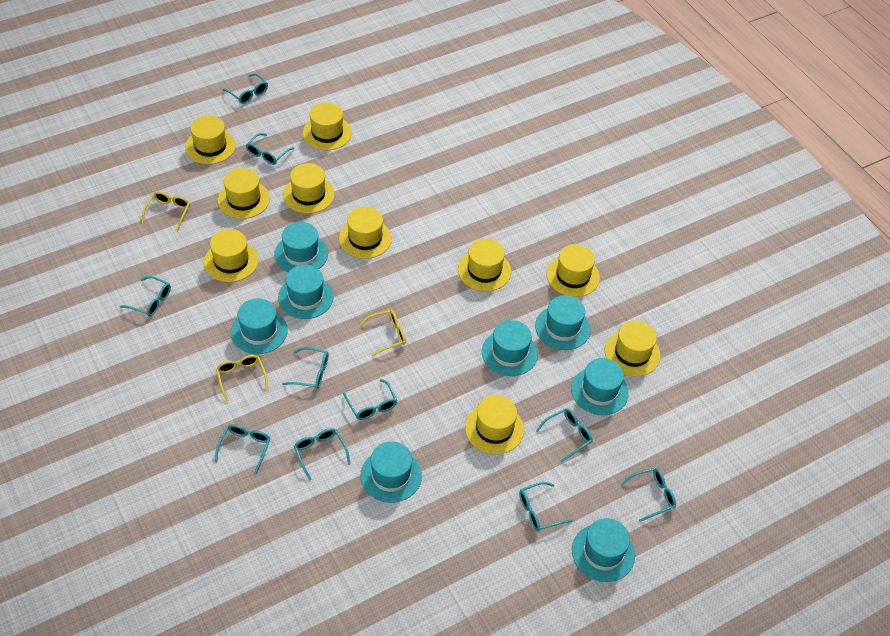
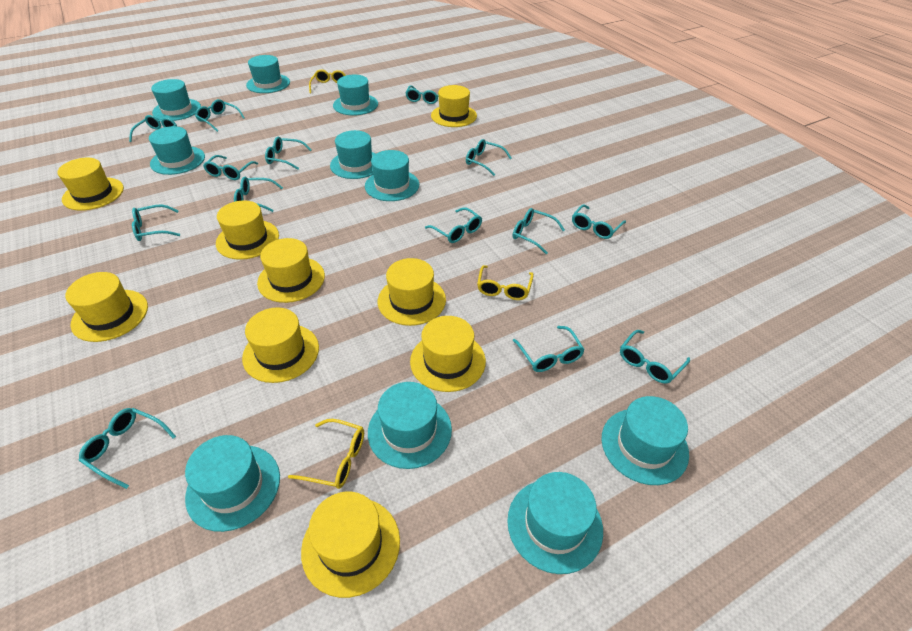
turquoise glasses: [120,276,171,317] [215,424,271,474] [222,73,268,104] [246,133,295,165] [282,347,329,389] [294,428,350,481] [343,379,397,420] [519,482,573,531] [536,408,592,462] [620,468,676,522] = 10 -> [79,408,176,489] [129,115,177,142] [132,205,180,241] [195,99,245,132] [203,155,258,180] [234,177,283,212] [265,136,312,170] [405,85,439,104] [425,207,482,243] [466,139,511,176] [513,208,565,254] [513,326,585,372] [572,205,626,239] [620,330,690,384] = 14
turquoise hat: [231,298,288,354] [274,222,328,272] [278,265,334,319] [360,441,422,503] [482,320,538,376] [535,295,590,350] [571,358,629,415] [572,518,635,582] = 8 -> [149,126,205,175] [151,79,201,121] [185,435,280,532] [246,55,290,93] [330,130,375,179] [333,75,378,116] [365,150,419,201] [368,382,452,469] [507,472,603,574] [601,396,689,485] = 10
yellow hat: [185,116,236,164] [204,229,259,282] [218,168,270,219] [283,163,335,214] [303,102,352,150] [339,207,392,259] [458,239,511,291] [465,395,524,454] [547,244,600,297] [605,321,661,376] = 10 -> [57,158,124,211] [65,272,148,342] [216,200,279,260] [242,307,319,383] [257,238,325,303] [301,492,400,598] [378,258,446,326] [410,316,486,392] [431,85,477,127] = 9

